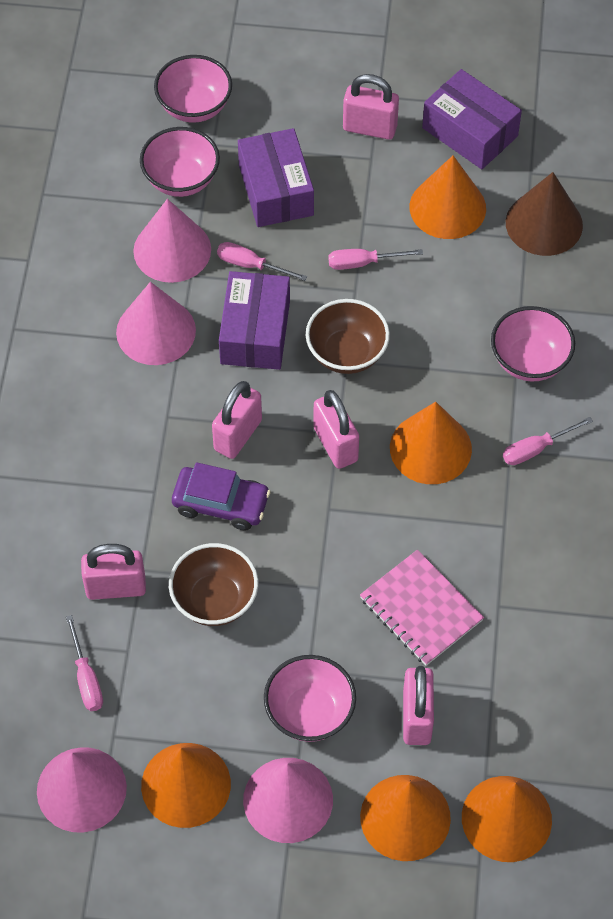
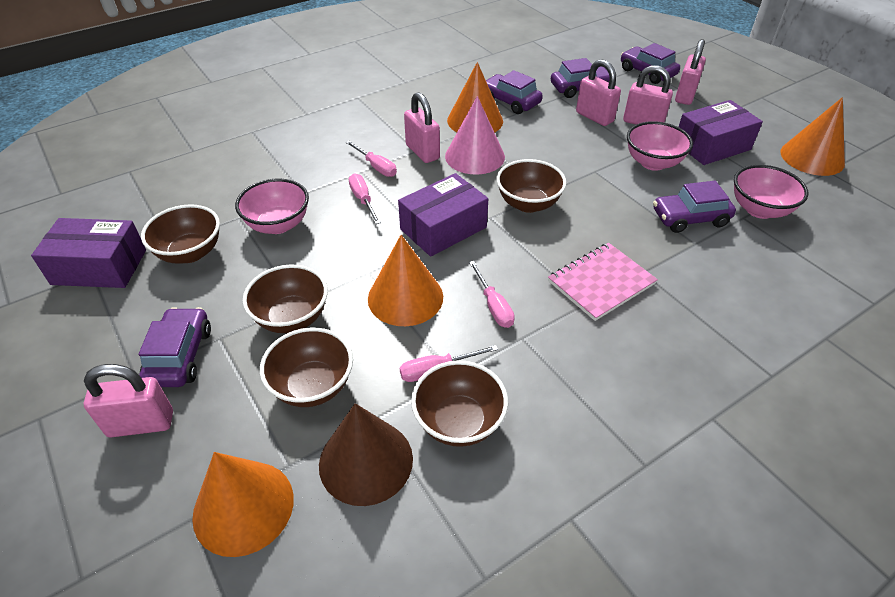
brown bowl: [169,543,258,626] [306,299,390,374] = 2 -> [141,204,220,264] [243,264,328,333] [260,327,353,407] [411,361,508,447] [497,159,567,213] = 5
orange cone: [141,743,231,828] [360,775,451,861] [390,402,472,484] [410,156,486,239] [462,776,552,862] = 5 -> [192,452,294,557] [368,235,443,326] [447,62,503,133] [780,97,845,176] = 4
pink bowl: [140,127,220,197] [154,55,232,123] [264,655,356,742] [491,306,575,381] = 4 -> [235,179,309,234] [627,121,693,171] [734,165,808,219] = 3
pink cone: [37,747,127,833] [116,282,196,365] [133,199,211,283] [243,758,333,843] = 4 -> [445,96,505,175] = 1
purple car: [172,462,271,531] = 1 -> [139,307,211,387] [486,70,543,114] [551,58,610,98] [621,43,680,84] [653,181,736,233] = 5

